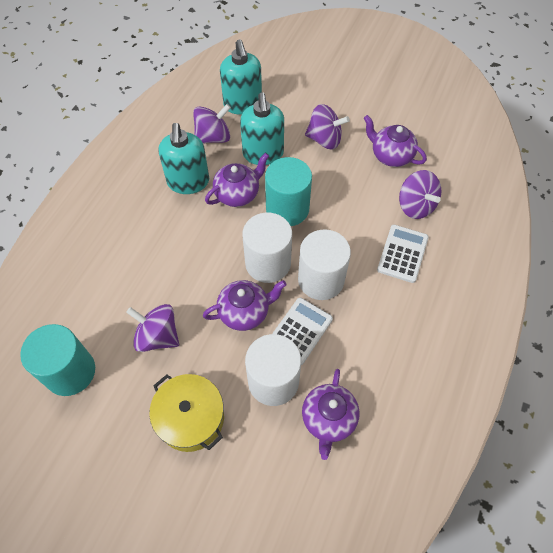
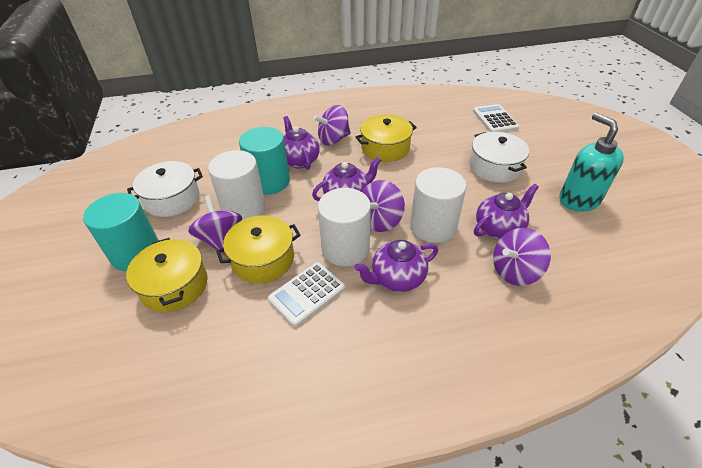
turquoise soap dispenser: [158,123,209,194] [220,39,262,114] [240,92,284,165] = 3 -> [559,113,624,211] = 1
white pot: none = 0 -> [127,161,203,217] [469,132,529,183] = 2
yellow pot: [149,374,224,452] = 1 -> [126,238,208,312] [216,215,301,283] [355,115,417,162] = 3

